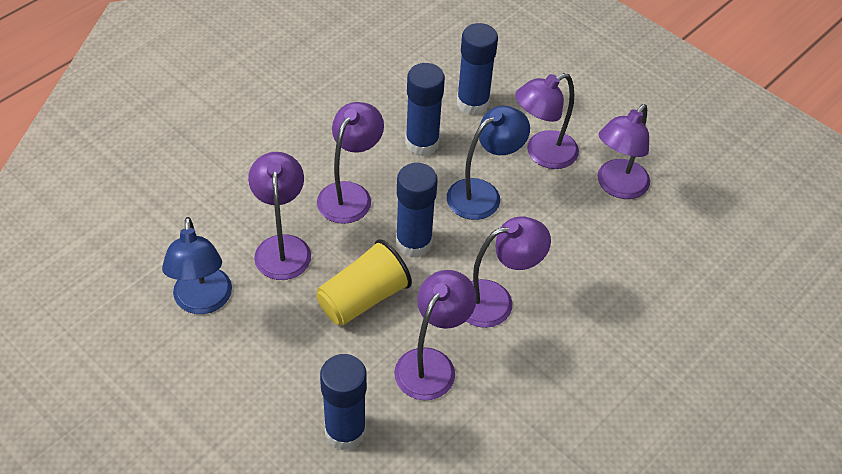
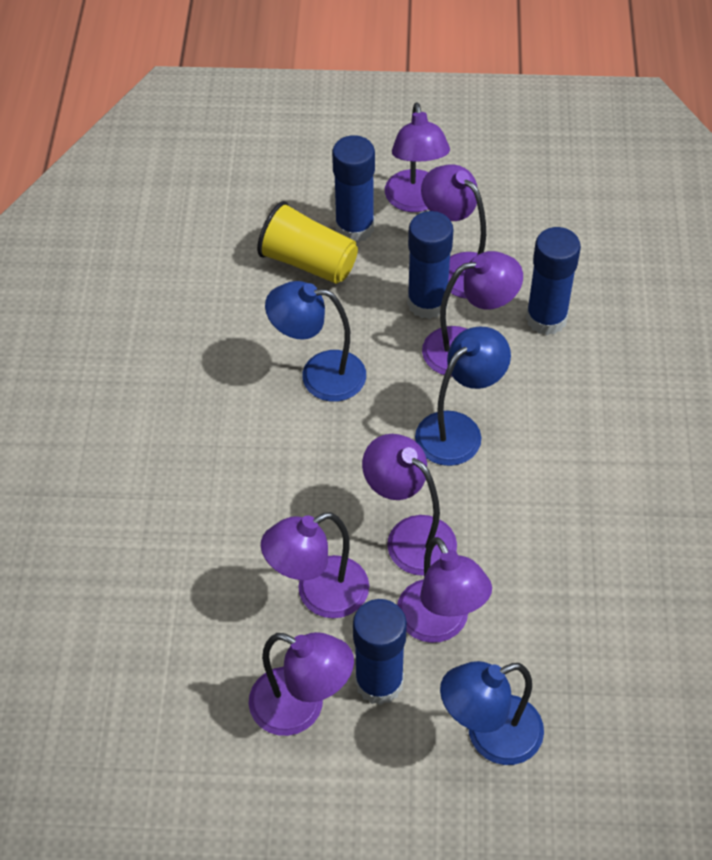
blue lamp: [162,217,232,314] [447,106,530,220] = 2 -> [265,281,366,402] [415,327,511,466] [440,661,544,765] = 3
purple lamp: [248,152,311,280] [317,102,384,224] [394,270,477,401] [466,216,551,328] [515,73,579,169] [598,104,650,199] = 6 -> [249,632,354,736] [261,512,369,618] [362,434,457,576] [385,102,450,212] [397,537,492,643] [421,164,486,299] [422,251,523,377] = 7

